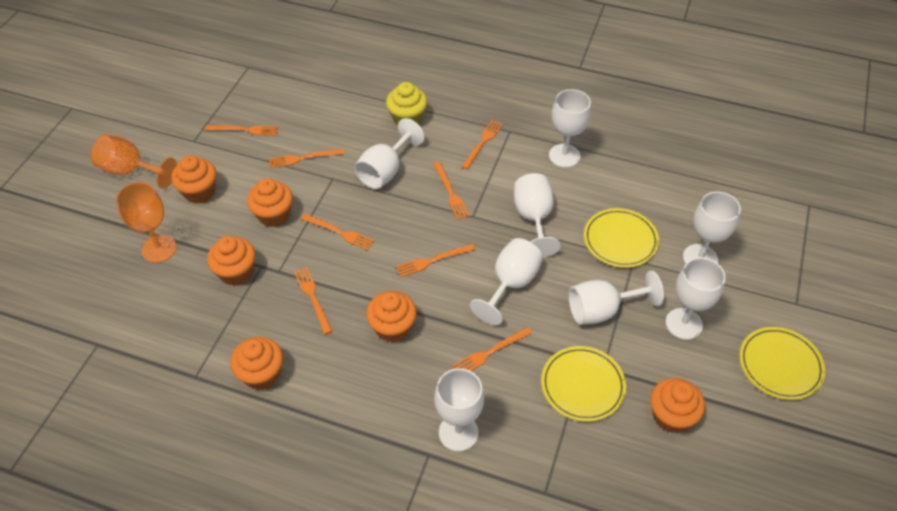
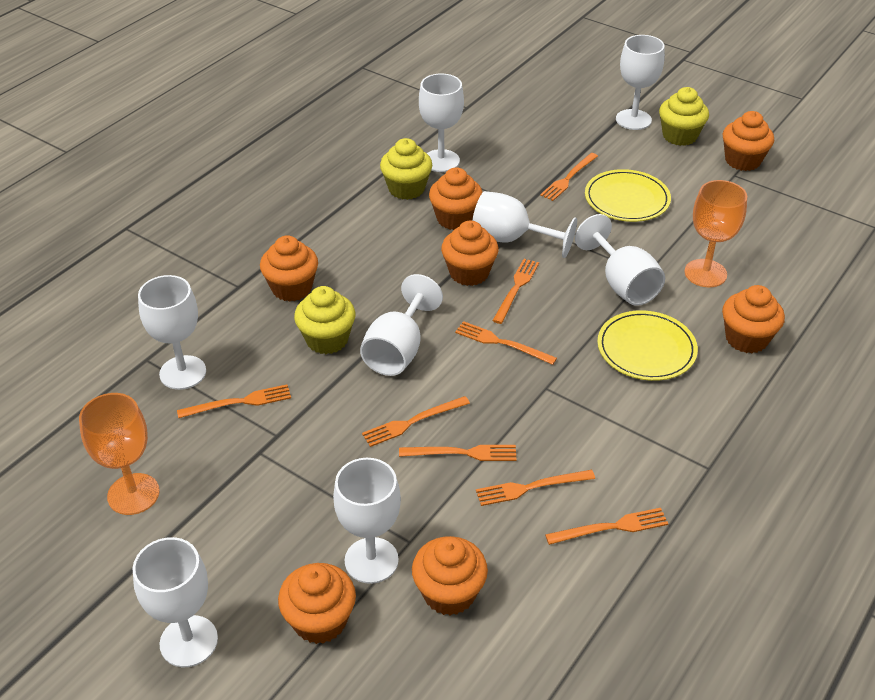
orange cupcake: [171,155,217,204] [207,236,256,286] [230,337,283,390] [247,178,293,227] [366,291,417,342] [650,378,705,433] = 6 -> [260,235,318,302] [278,563,356,644] [412,536,488,615] [429,167,483,230] [441,221,499,286] [722,285,785,353] [723,111,774,171] = 7
yellow cupcake: [386,82,427,126] = 1 -> [294,286,355,354] [380,138,432,200] [659,87,709,146] = 3
yellow plate: [541,346,626,422] [584,208,659,268] [740,327,825,400] = 3 -> [585,169,671,222] [597,310,698,381] = 2

